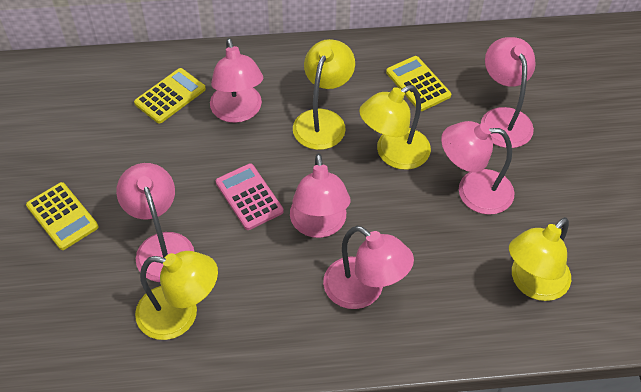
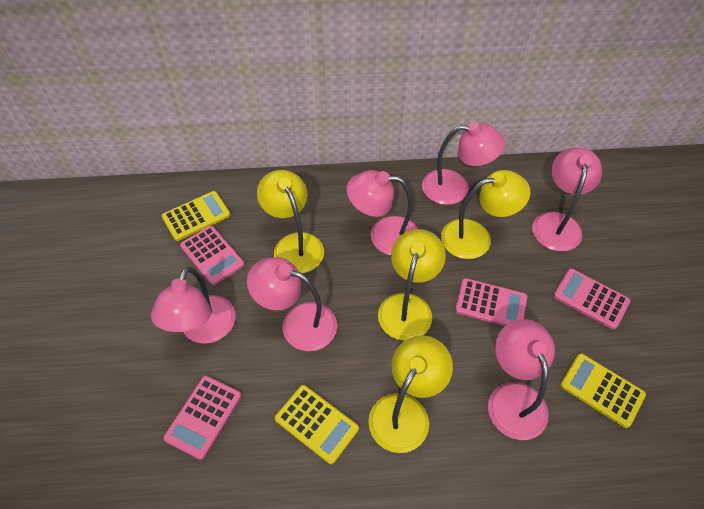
pink calculator: [216,164,284,230] = 1 -> [163,376,241,460] [180,226,245,285] [455,278,527,326] [553,268,630,330] = 4

